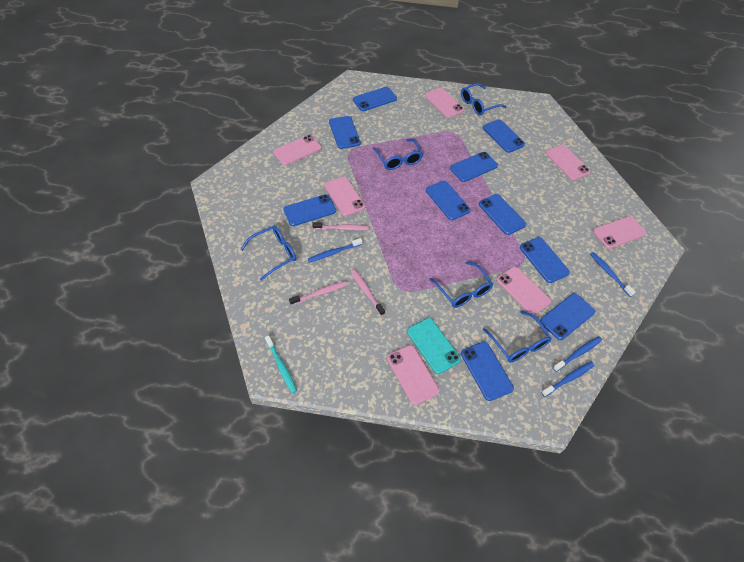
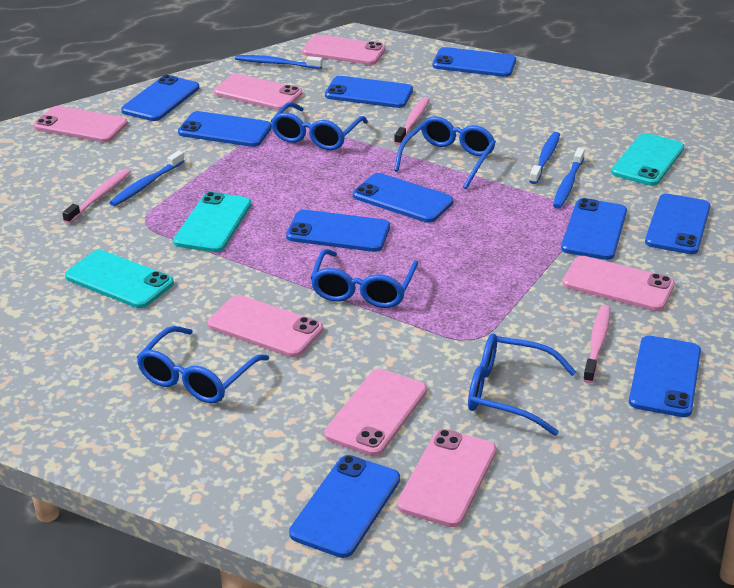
turquoise phone: [407,318,461,374] = 1 -> [65,250,174,308] [173,192,251,252] [611,133,684,186] = 3
turquoise toothbrush: [265,335,297,394] = 1 -> none = 0

